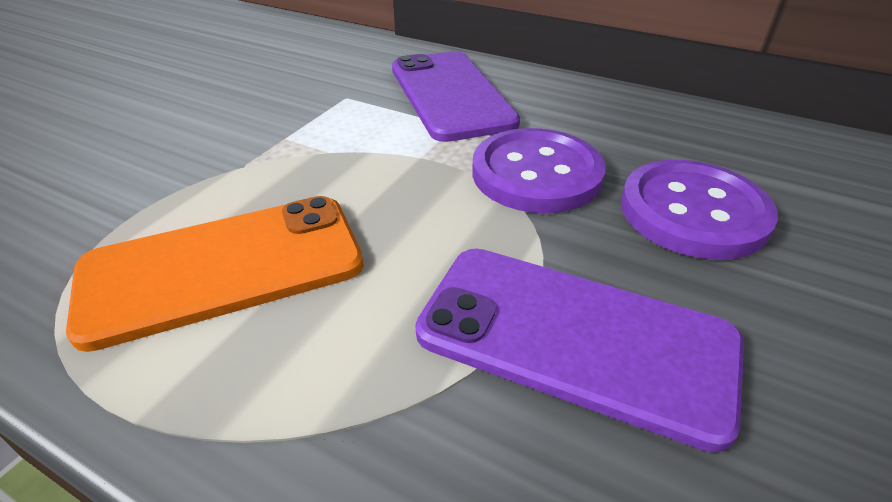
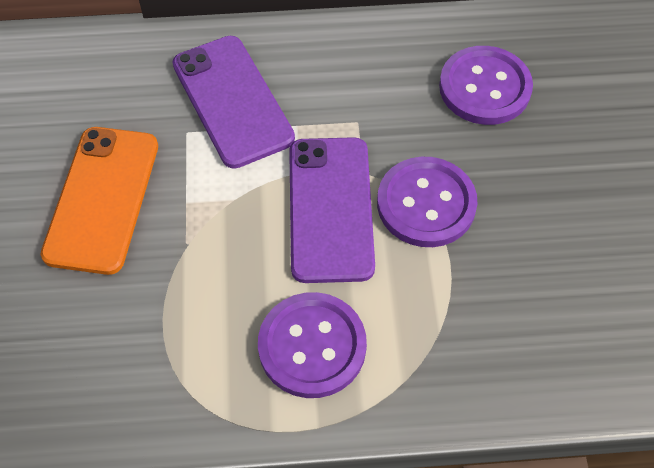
purple button: [472,128,606,213] [621,160,778,260] = 2 -> [258,292,367,398] [377,157,477,247] [439,46,533,125] = 3

